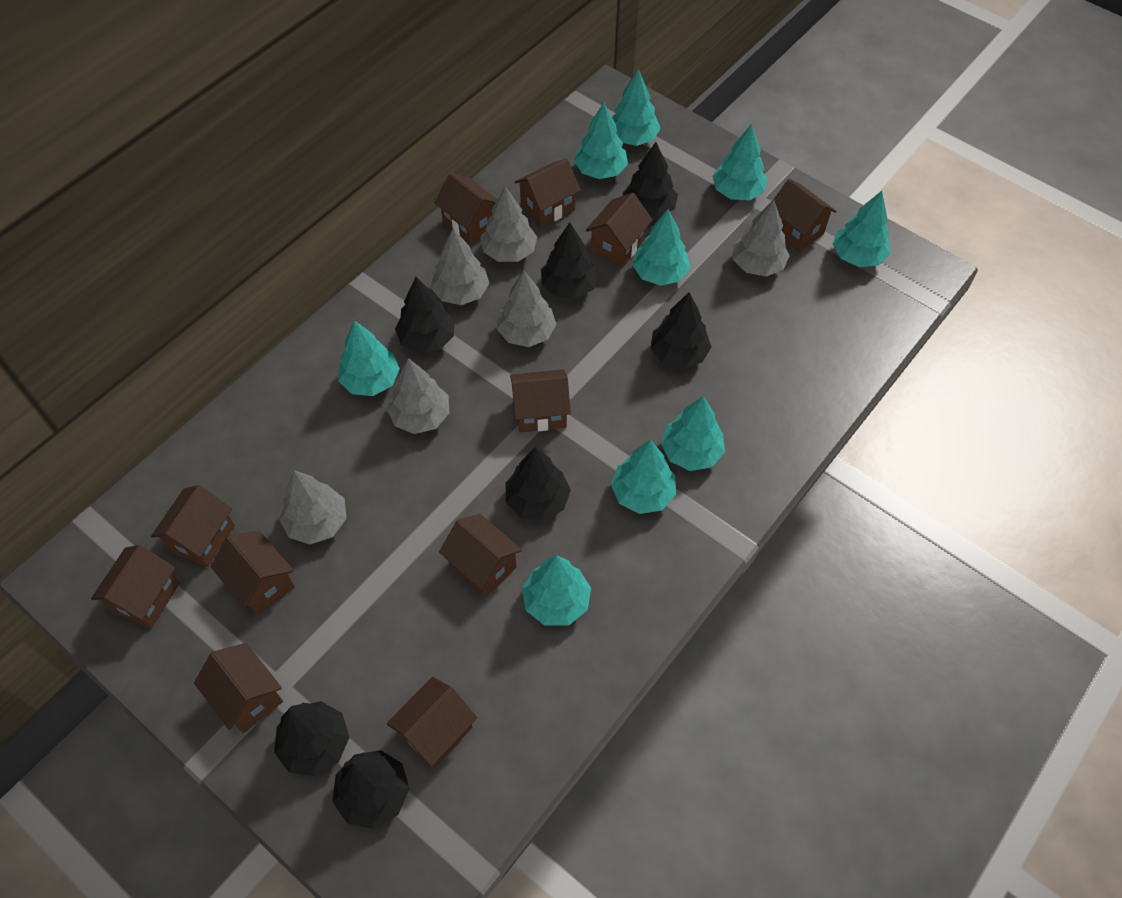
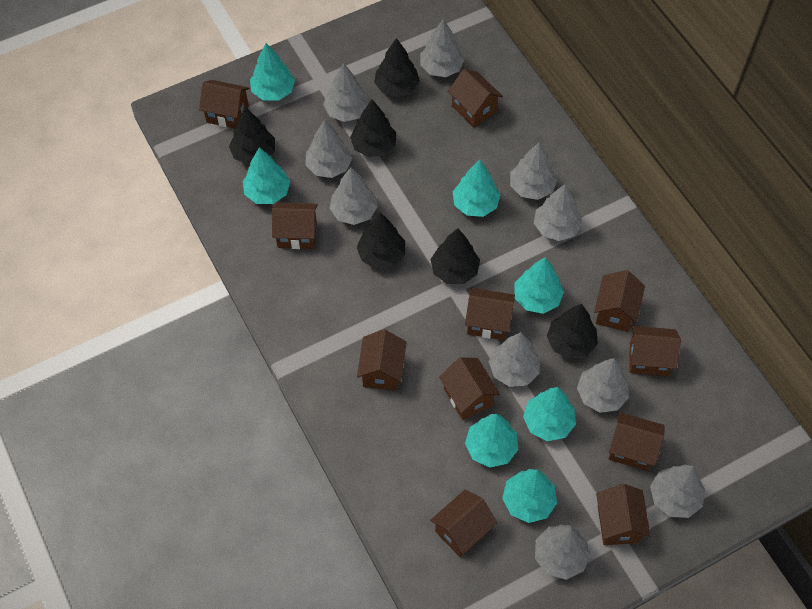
black tree: [274,701,349,776] [333,750,409,829] [395,277,455,353] [506,447,571,521] [541,222,599,299] [622,142,678,218] [651,292,711,369] = 7 -> [229,107,275,165] [350,99,396,157] [356,212,405,269] [374,38,420,97] [431,228,480,284] [547,304,598,359] = 6
grey tree: [279,471,347,545] [387,358,449,434] [431,229,490,305] [480,186,537,262] [497,271,557,347] [733,200,790,277] = 6 -> [305,120,352,178] [323,63,369,122] [329,167,378,225] [420,18,465,77] [489,332,540,387] [510,142,557,200] [534,183,582,241] [535,525,591,580] [577,358,629,413] [650,465,705,518] = 10
turquoise tree: [338,320,400,396] [522,555,591,626] [574,102,628,179] [611,440,676,514] [612,69,661,146] [632,209,690,286] [661,396,725,471] [712,124,767,200] [833,191,890,267] = 9 -> [243,147,290,204] [250,43,295,101] [453,160,500,217] [465,414,518,468] [502,469,557,523] [514,257,564,314] [523,387,576,441] = 7

